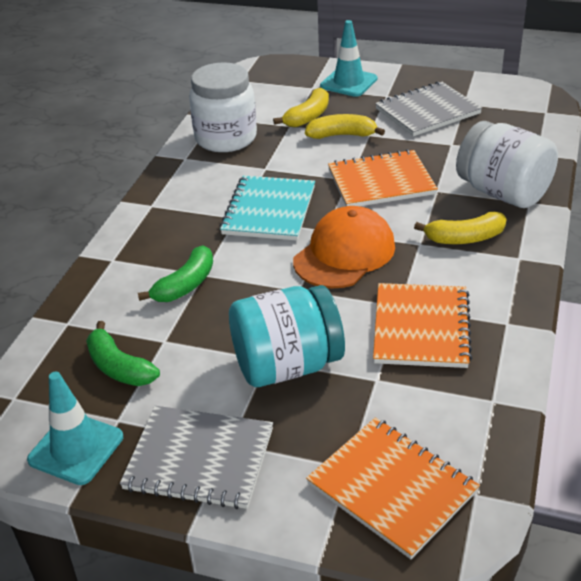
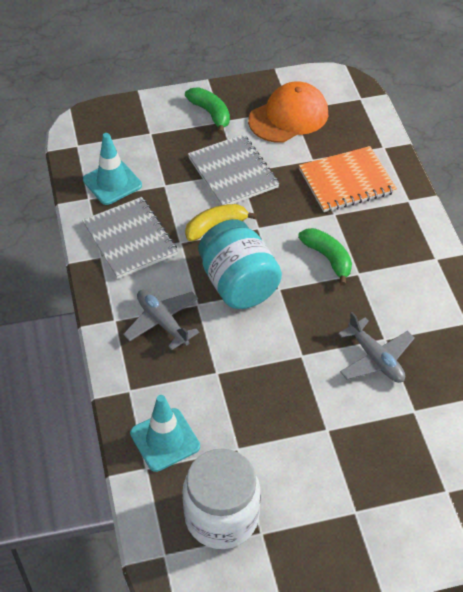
grey plane: none = 0 -> [123,290,199,350] [338,312,415,383] = 2
orange notebook: [306,417,480,559] [328,149,438,206] [373,283,472,368] = 3 -> [299,146,397,212] = 1
turquoise notebook: [220,175,315,241] = 1 -> none = 0
white jar: [189,62,257,152] [456,121,558,208] = 2 -> [183,448,261,549] = 1
yellow banana: [273,88,329,128] [305,114,385,139] [414,212,506,244] = 3 -> [185,204,257,241] = 1

